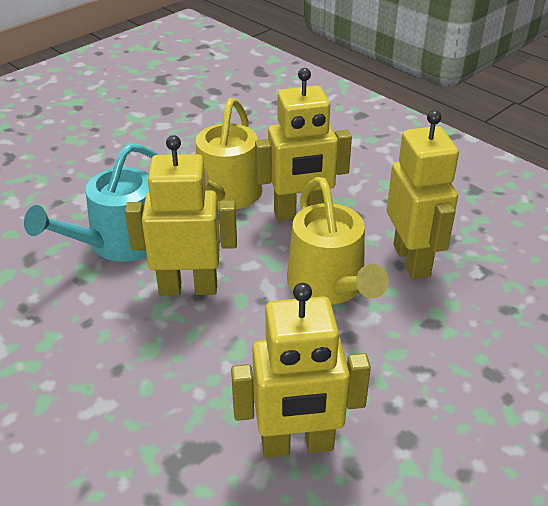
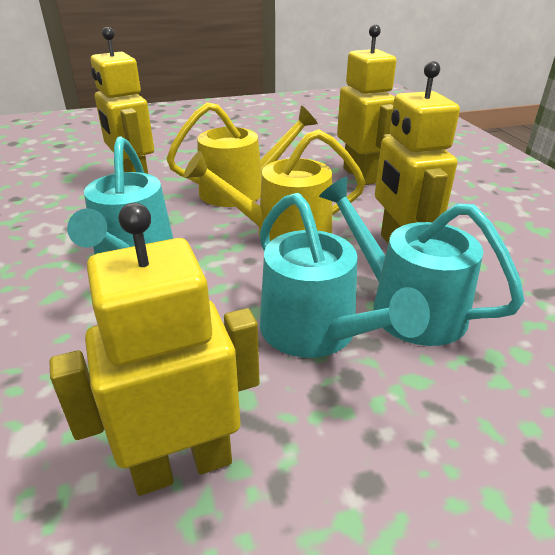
turquoise watering can: [24,143,159,262] = 1 -> [67,136,173,254] [260,193,430,358] [319,176,525,346] = 3

